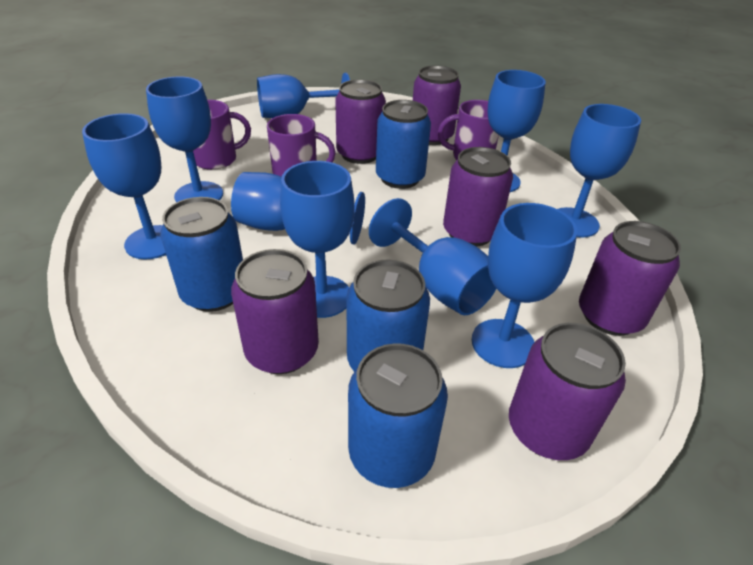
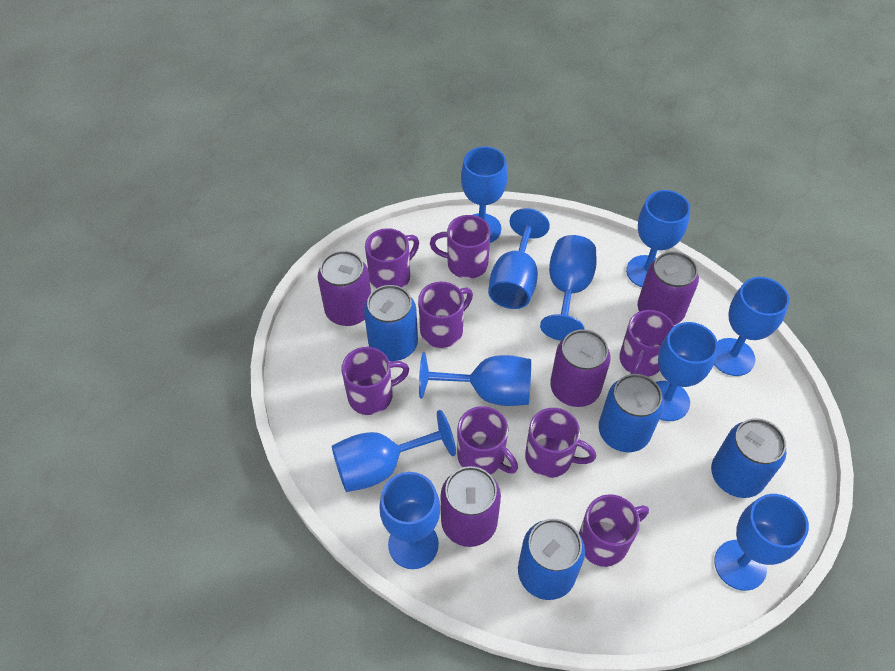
blue goblet: [82,113,166,259] [146,77,223,202] [231,172,365,244] [257,73,350,118] [280,161,354,318] [369,198,496,315] [472,203,577,368] [488,70,546,192] [558,104,641,238] = 9 -> [332,410,456,492] [379,472,440,569] [419,353,531,406] [461,146,508,243] [488,208,550,309] [540,235,597,341] [626,190,690,287] [656,322,718,421] [714,277,789,376] [714,494,809,591] = 10
purple can: [231,249,319,374] [335,79,386,164] [413,65,461,145] [443,147,513,247] [509,323,626,460] [579,221,681,336] = 6 -> [318,251,371,326] [441,466,501,547] [550,329,611,407] [638,251,699,325] = 4
purple mug: [193,100,251,170] [267,114,336,177] [438,100,499,160] = 3 -> [341,347,409,415] [365,228,419,289] [418,282,473,348] [430,215,491,279] [457,406,518,475] [525,408,596,478] [579,494,649,567] [620,310,674,377] = 8

